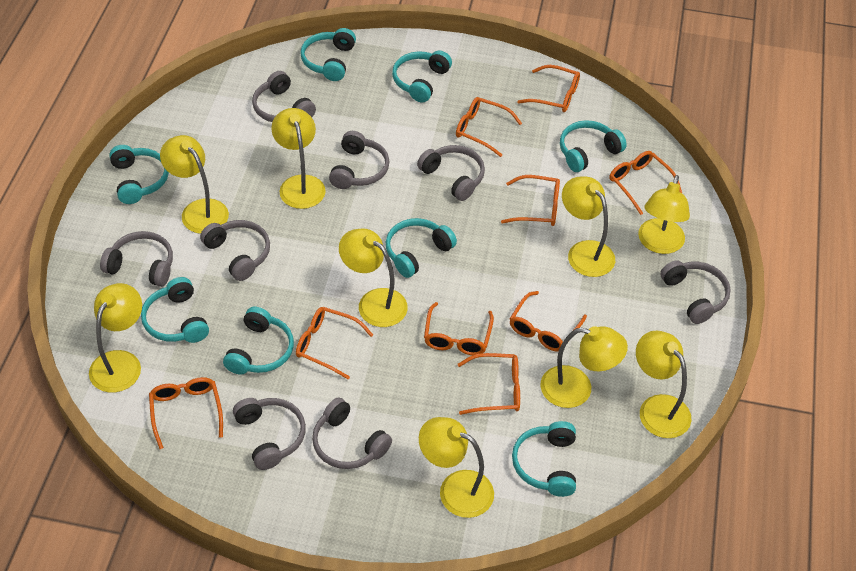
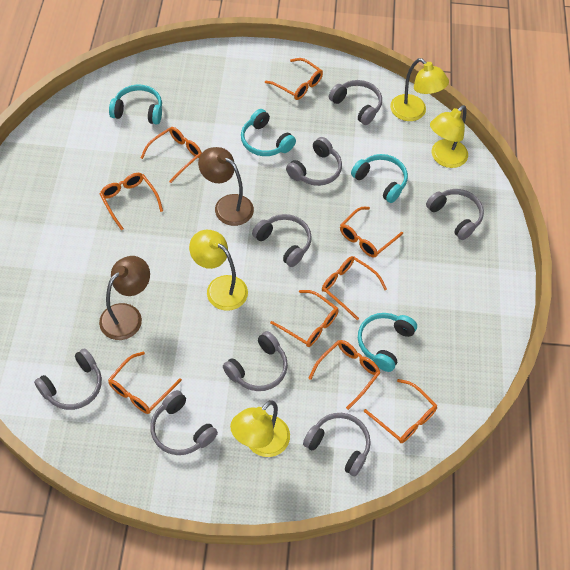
brown lamp: none = 0 -> [99,256,150,340] [198,147,254,226] = 2
turquoise headphones: [109,145,169,204] [141,277,209,343] [223,307,294,374] [300,28,356,81] [386,218,457,278] [392,51,452,103] [512,421,576,497] [560,120,627,172] = 8 -> [109,84,162,125] [241,109,296,156] [351,154,408,203] [358,313,417,372] = 4
yellow lamp: [89,283,142,393] [160,135,229,234] [271,108,326,209] [339,228,408,327] [419,417,494,518] [540,326,628,408] [562,176,615,277] [636,330,691,438] [638,175,690,254] = 9 -> [189,230,248,311] [230,400,290,457] [390,58,449,121] [430,105,468,168] = 4

